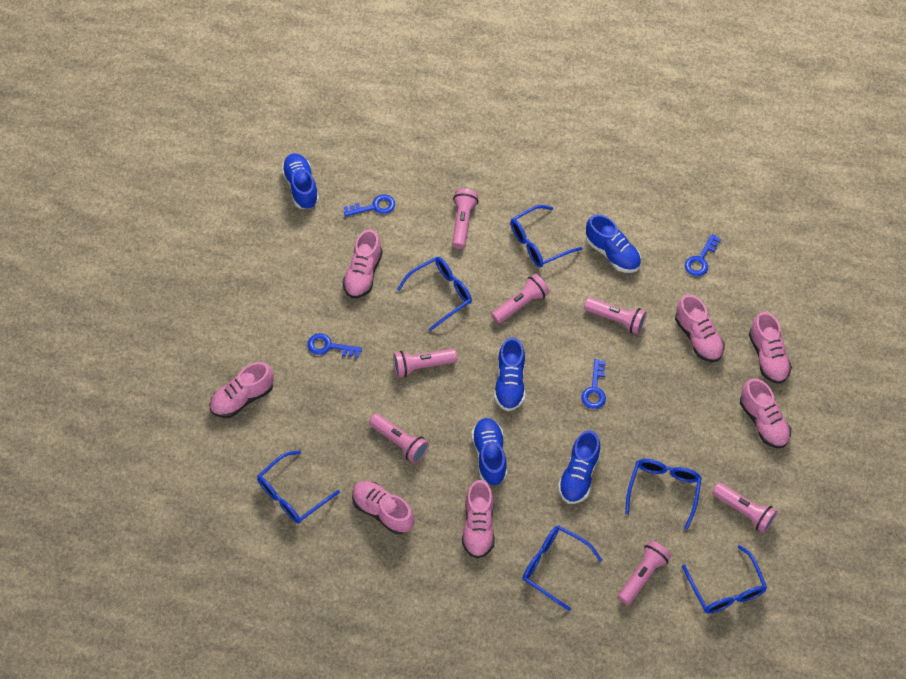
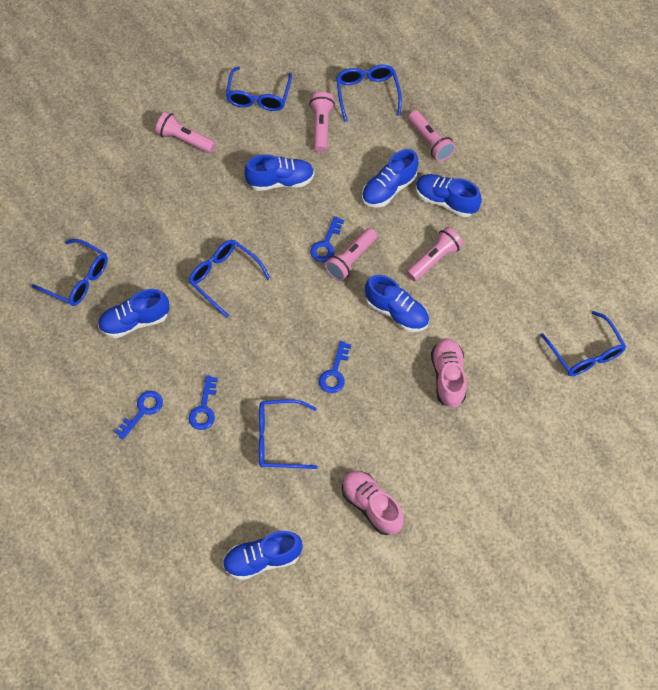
blue shoe: [281,153,319,209] [471,418,507,485] [494,337,525,411] [558,430,601,504] [586,214,641,273] = 5 -> [98,289,170,338] [223,531,302,580] [244,154,314,191] [362,149,419,207] [365,275,429,332] [416,174,482,217] = 6
pink flashlight: [369,414,429,463] [393,349,457,378] [452,189,478,249] [491,274,549,324] [584,297,647,334] [618,540,671,605] [712,483,778,533] = 7 -> [156,112,216,153] [309,92,335,152] [325,228,377,281] [406,227,463,281] [408,110,456,161] = 5
pink shoe: [209,362,274,418] [342,230,383,298] [352,481,414,534] [462,480,495,558] [675,294,725,362] [740,378,791,448] [749,312,792,384] = 7 -> [342,471,404,535] [431,338,467,408] = 2

